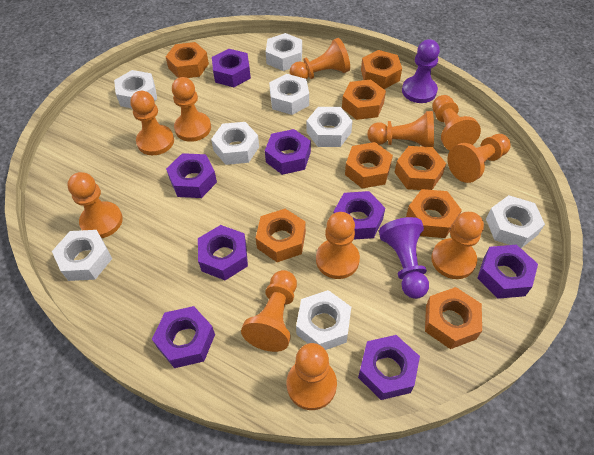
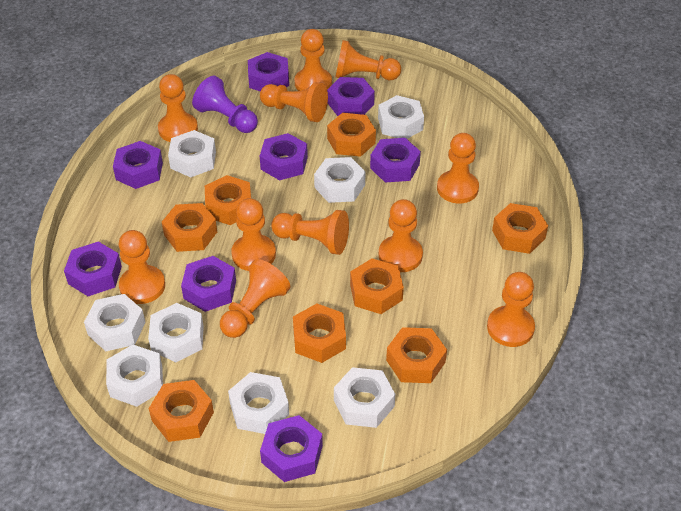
purple pawn: [379,217,429,299] [402,39,440,103] = 2 -> [192,76,258,133] = 1

